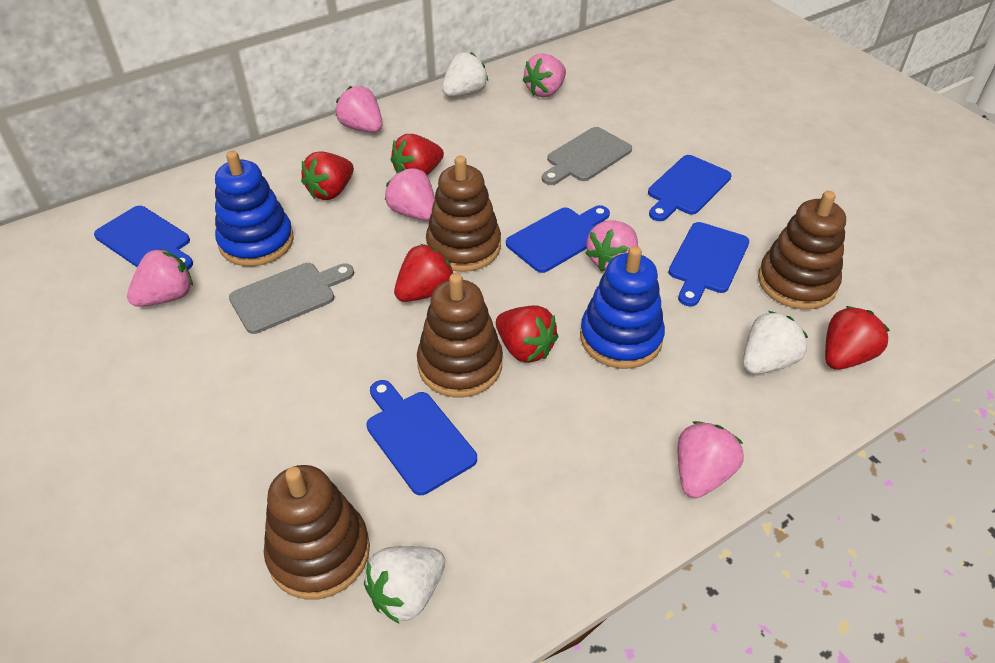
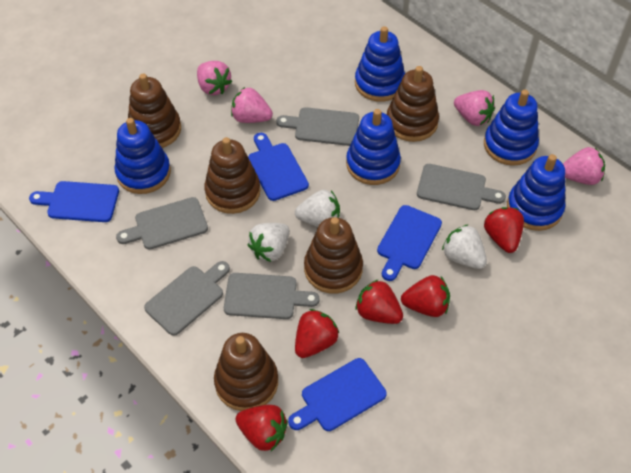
blue cutting board: [94,206,193,270] [366,380,477,495] [506,205,610,273] [648,155,732,221] [668,222,749,306] = 5 -> [29,181,119,222] [248,133,309,201] [288,358,387,431] [377,205,442,281] = 4
blue stacking toy: [215,151,294,266] [580,246,665,369] = 2 -> [115,118,171,194] [346,109,401,185] [355,26,405,102] [484,90,539,166] [507,154,565,231] = 5
brown stacking toy: [264,465,370,599] [417,273,503,397] [426,156,501,272] [758,191,846,309] = 4 -> [128,74,181,148] [204,137,260,214] [214,333,278,411] [304,217,363,294] [387,66,439,142] = 5
grey cutting board: [229,263,354,334] [542,127,632,185] = 2 -> [116,197,208,250] [144,261,230,336] [224,273,319,319] [276,107,359,146] [417,164,506,210] = 5
pink strawberry: [127,249,193,307] [336,86,382,132] [385,168,435,221] [522,53,566,97] [586,220,638,272] [678,421,744,498] = 6 -> [197,61,232,95] [231,87,273,123] [454,90,495,126] [563,147,605,185] = 4

